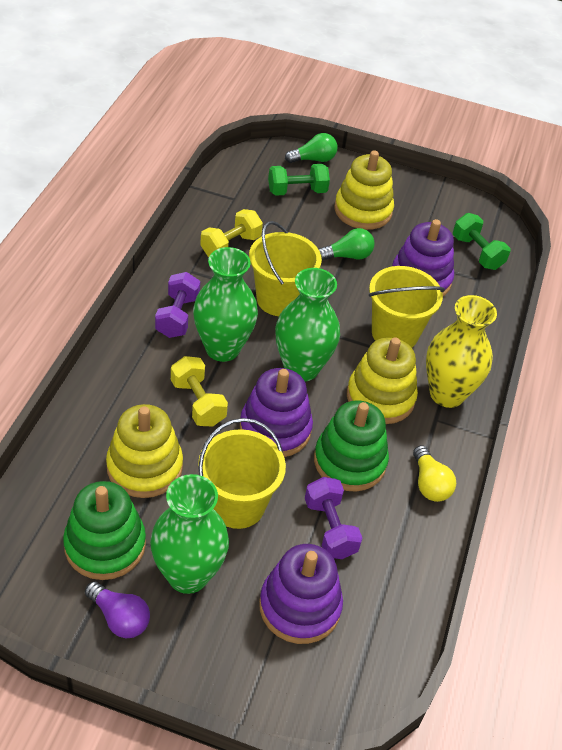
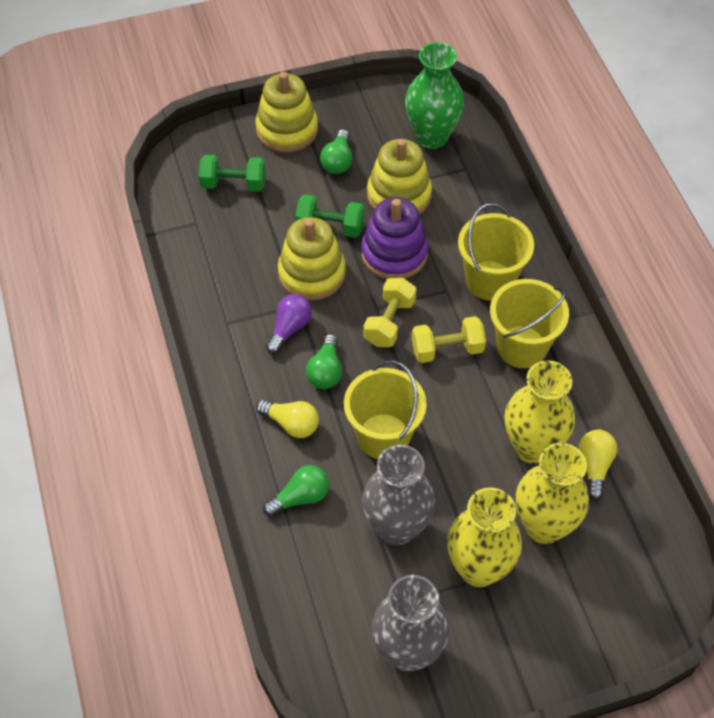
green light bulb: [285,133,338,163] [319,228,375,261] = 2 -> [263,465,329,517] [306,334,342,389] [320,129,352,174] = 3
green stacking toy: [63,481,146,580] [314,400,389,492] = 2 -> none = 0
green vase: [150,474,229,594] [193,247,258,362] [275,268,340,382] = 3 -> [405,42,464,149] = 1
grey vase: none = 0 -> [362,444,435,546] [371,575,449,672] = 2
purple dumbbell: [155,272,200,338] [305,477,362,559] = 2 -> none = 0
purple stacking toy: [240,368,313,457] [259,544,343,644] [392,219,454,296] = 3 -> [361,197,428,279] = 1
yellow light bulb: [413,445,456,502] = 1 -> [256,400,319,438] [579,430,617,500] = 2
yellow vase: [426,295,497,408] = 1 -> [447,487,522,587] [504,361,575,464] [516,443,589,544] = 3

